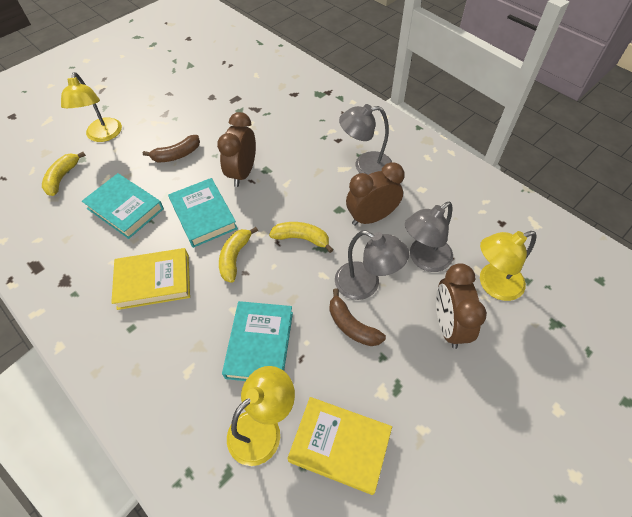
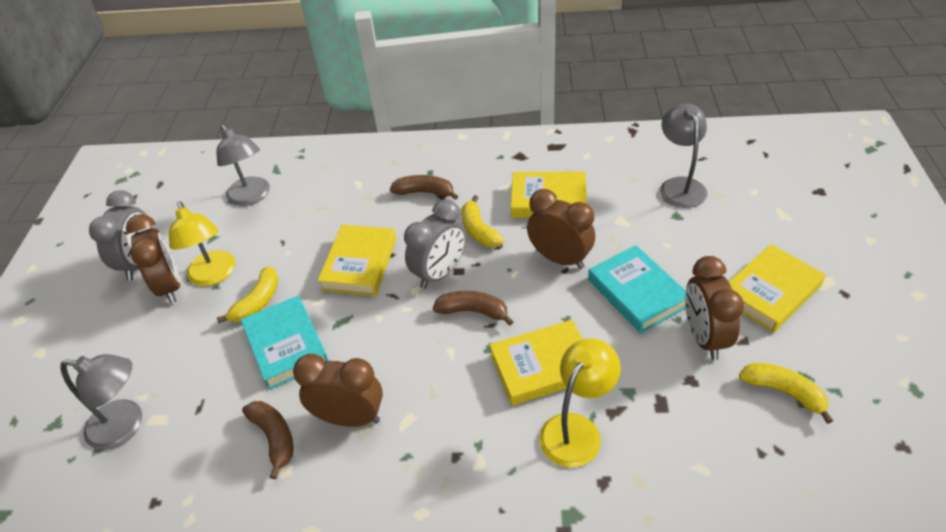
brown banana: [143,135,200,162] [329,288,386,346] = 2 -> [242,401,293,479] [390,175,458,200] [433,291,514,326] = 3
brown clock: [217,112,256,187] [346,162,404,226] [436,263,487,349] = 3 -> [126,214,181,304] [293,354,383,427] [527,189,595,269] [685,256,744,360] = 4
grey clock: none = 0 -> [89,190,152,280] [404,199,466,289] = 2
turquoise book: [82,173,164,239] [168,178,238,248] [222,301,293,381] = 3 -> [241,296,329,390] [588,245,686,333] = 2
yellow book: [111,248,190,310] [287,397,392,495] = 2 -> [318,225,396,296] [489,320,583,406] [511,172,587,218] [729,244,826,333] = 4
yellow lamp: [61,72,122,142] [227,366,295,466] [480,231,537,301] = 3 -> [169,201,235,286] [539,338,621,468] = 2

